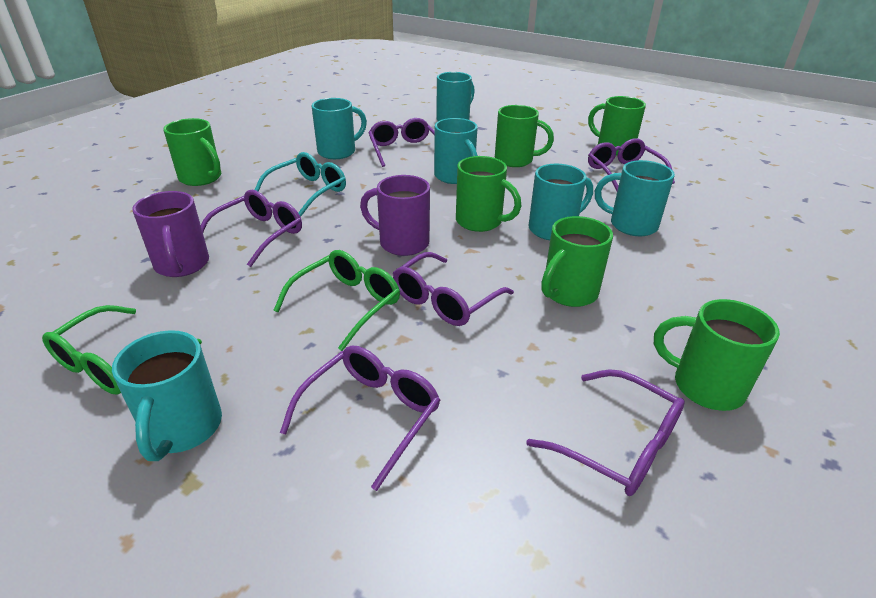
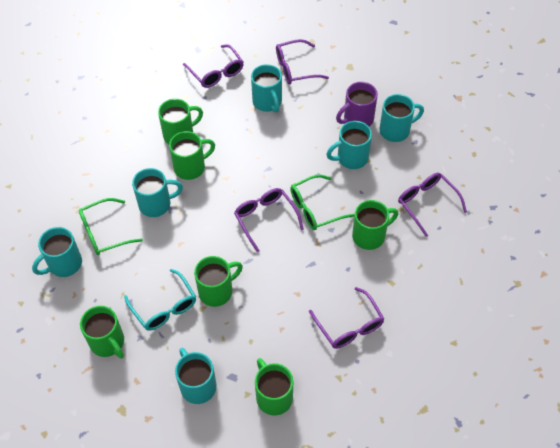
purple glasses: [201,190,302,267] [280,346,440,491] [368,118,435,167] [393,252,514,326] [526,369,685,496] [588,138,675,191] = 6 -> [183,44,243,88] [234,188,304,252] [276,39,329,84] [309,287,384,349] [398,173,467,237] = 5
purple mug: [132,191,209,277] [360,175,430,256] = 2 -> [336,82,378,126] = 1

